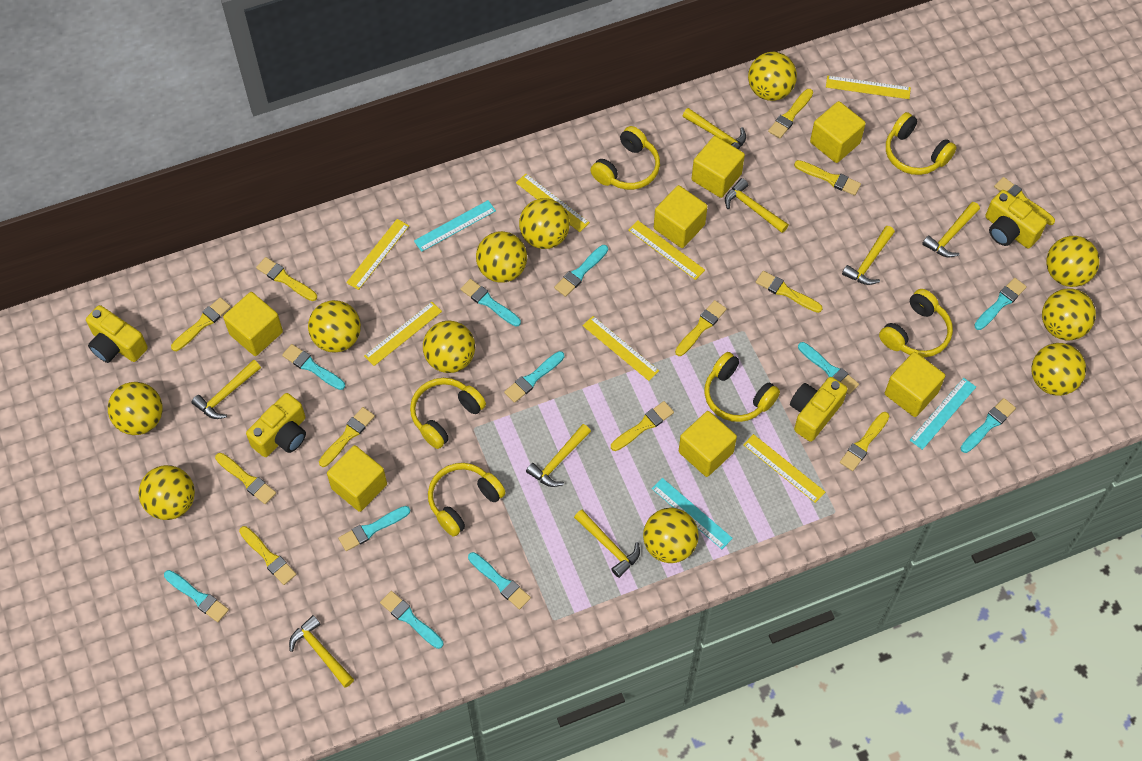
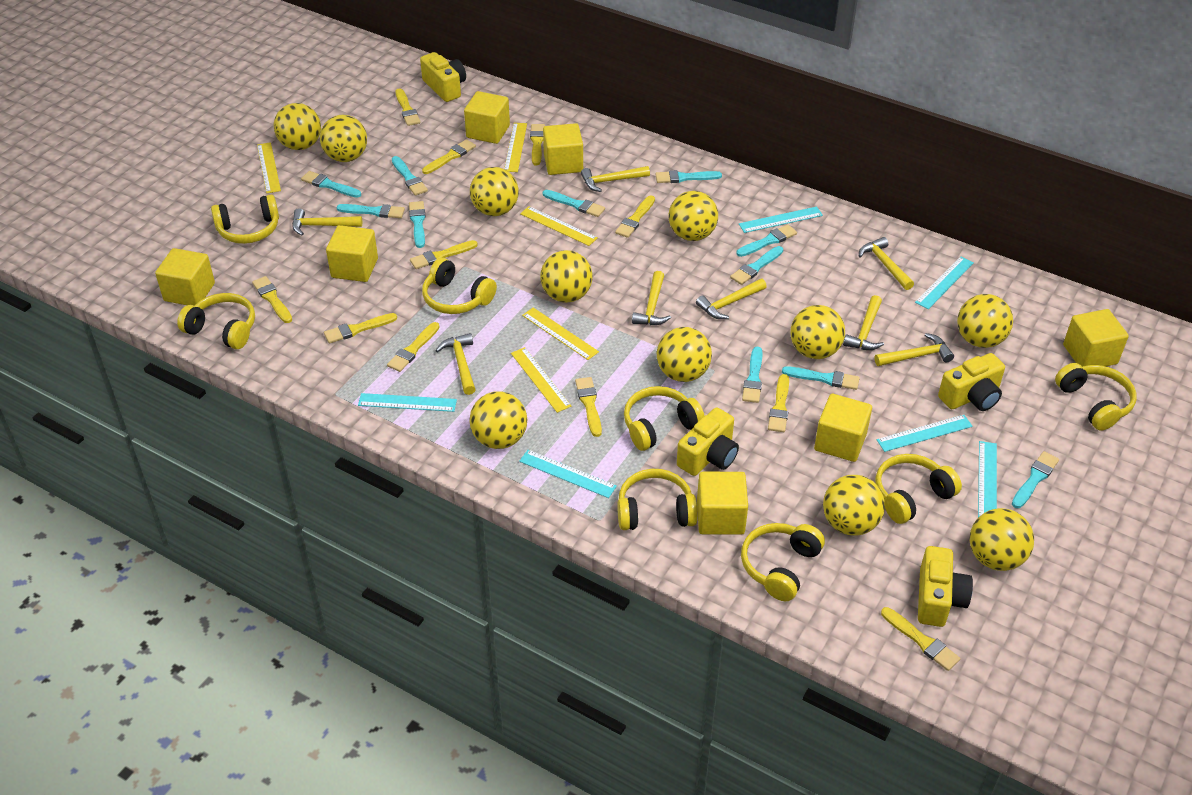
turquoise ruler: [414,200,496,252] [652,478,733,549] [910,378,976,450] = 3 -> [358,393,457,412] [519,450,617,498] [739,207,823,233] [877,415,973,452] [915,256,974,309] [978,441,997,518] = 6
yellow brush: [171,297,231,351] [215,453,276,504] [239,526,296,585] [256,257,317,301] [319,407,375,467] [611,401,674,451] [675,300,727,356] [756,271,823,313] [768,89,813,139] [794,160,861,196] [840,412,889,471] [994,177,1055,225] = 12 -> [252,276,292,323] [324,313,397,343] [387,322,439,372] [396,88,421,126] [410,240,478,269] [422,139,476,174] [530,124,545,165] [575,377,602,437] [615,195,655,238] [768,374,789,432] [881,607,960,671] = 11
yellow headphones: [410,378,486,449] [428,463,506,537] [591,126,660,190] [704,352,780,422] [879,289,953,357] [886,112,957,175] = 6 -> [177,293,255,349] [211,194,279,244] [422,258,497,314] [617,469,698,530] [624,386,704,451] [741,523,825,601] [875,454,962,524] [1055,363,1137,431] = 8
yellow ruler: [346,219,409,290] [364,302,442,366] [516,174,590,232] [583,316,659,381] [628,220,705,280] [743,434,825,503] [826,76,911,99] = 7 -> [257,142,281,193] [504,123,527,172] [511,347,571,413] [520,206,598,246] [522,307,599,360] = 5

